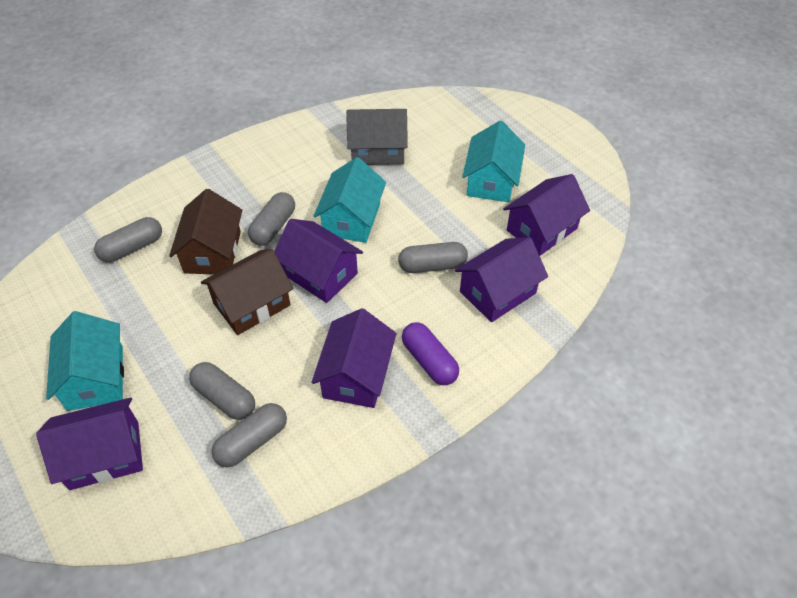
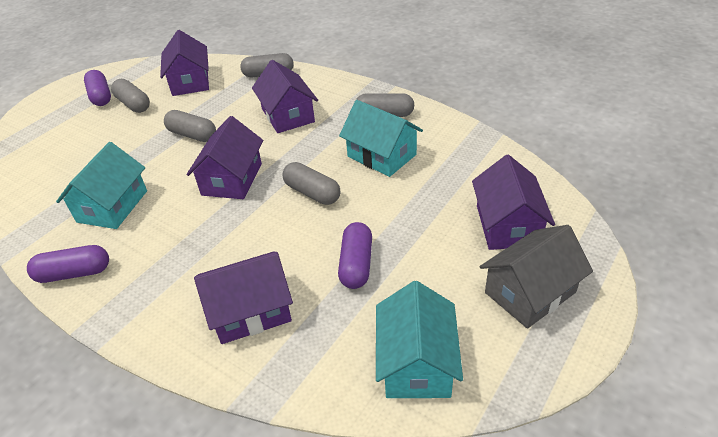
brown house: [169,189,242,275] [201,249,293,335] = 2 -> none = 0
purple capsule: [402,322,459,385] = 1 -> [27,245,109,283] [84,70,111,106] [338,222,372,289] = 3

